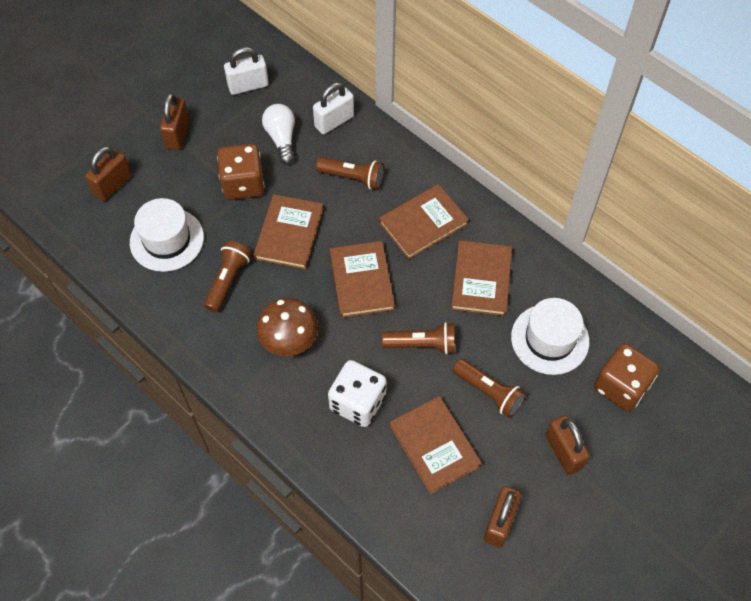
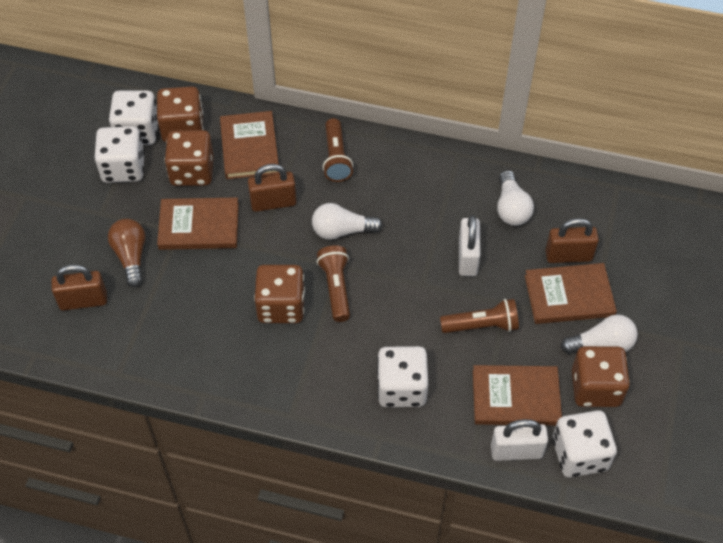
brown book: [253,194,324,270] [330,241,395,318] [379,184,469,259] [389,396,482,494] [451,240,512,316] = 5 -> [157,197,239,250] [220,111,279,179] [473,365,562,426] [525,263,617,324] = 4
brown dice: [217,144,264,200] [594,343,660,412] = 2 -> [157,86,204,142] [165,130,214,186] [254,265,305,323] [572,346,630,407] = 4
brown flashlight: [204,241,251,312] [316,157,385,190] [382,322,455,355] [453,359,526,418] = 4 -> [317,245,350,322] [323,118,353,182] [440,299,519,333] = 3
brown light bulb: none = 0 -> [108,219,145,288] = 1
brown mushroom: [256,298,318,356] = 1 -> none = 0
brown padlock: [85,146,132,201] [160,93,189,150] [484,486,521,548] [545,415,590,475] = 4 -> [51,264,107,311] [248,164,297,212] [545,218,599,263] = 3
white dice: [328,360,387,427] = 1 -> [94,126,145,183] [109,91,158,145] [377,346,428,407] [553,410,617,478] = 4
white hat: [130,198,204,272] [511,298,589,375] = 2 -> none = 0
white light bulb: [262,104,295,164] = 1 -> [312,203,383,240] [497,170,534,226] [561,314,638,354] = 3

